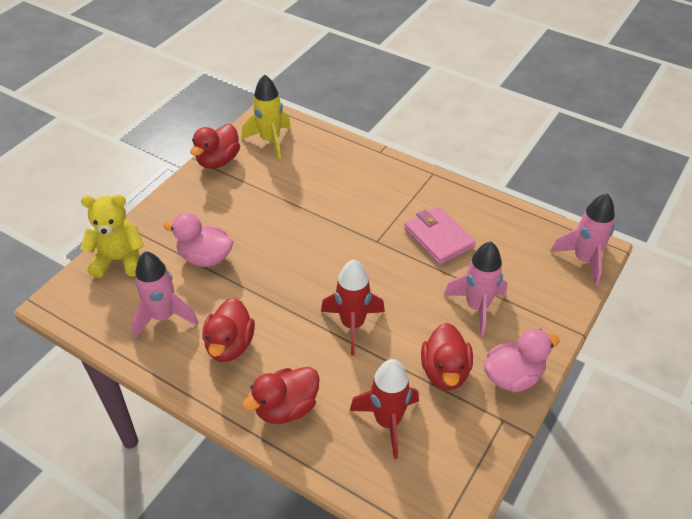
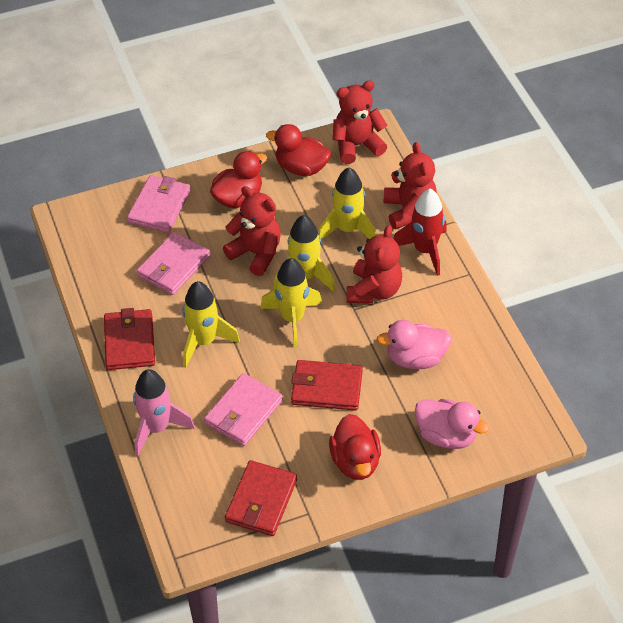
pink rocket: [131,251,199,339] [444,241,507,337] [550,193,615,286] = 3 -> [133,369,195,456] = 1
pink wallet: [404,206,476,265] = 1 -> [127,175,191,233] [137,232,210,295] [204,373,283,446] = 3
red duck: [190,124,240,169] [203,298,255,362] [242,367,320,424] [421,323,473,390] = 4 -> [210,151,267,208] [266,124,331,176] [329,414,381,480] = 3
red rocket: [321,259,385,355] [350,359,419,459] = 2 -> [393,189,447,276] = 1
red teddy bear: none = 0 -> [223,186,281,276] [333,81,388,164] [347,225,402,304] [384,142,437,229] = 4
red wallet: none = 0 -> [104,308,155,370] [225,460,297,536] [291,360,363,411] = 3
yellow rocket: [242,74,291,159] = 1 -> [183,281,240,367] [260,258,322,347] [274,215,335,292] [318,167,376,240] = 4
yellow teddy bear: [80,194,144,278] = 1 -> none = 0

